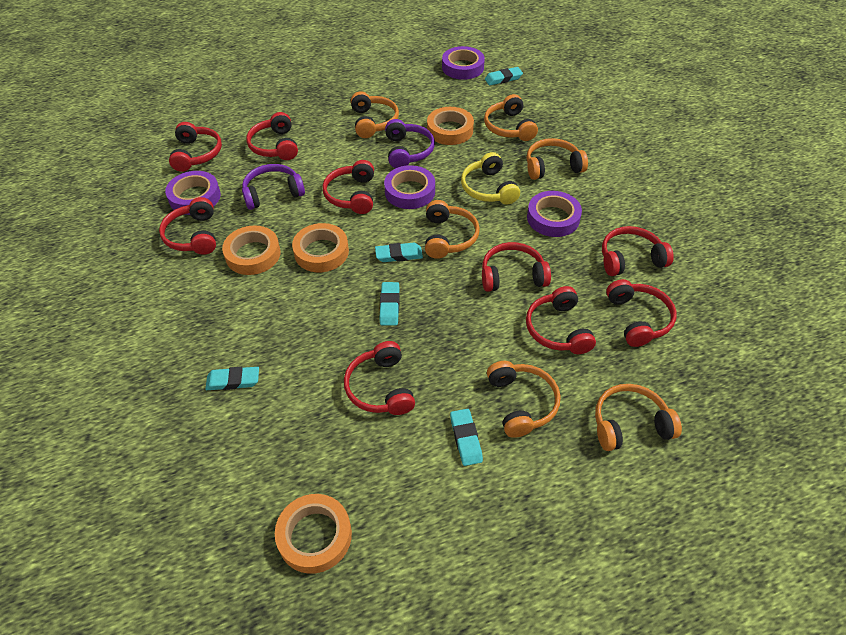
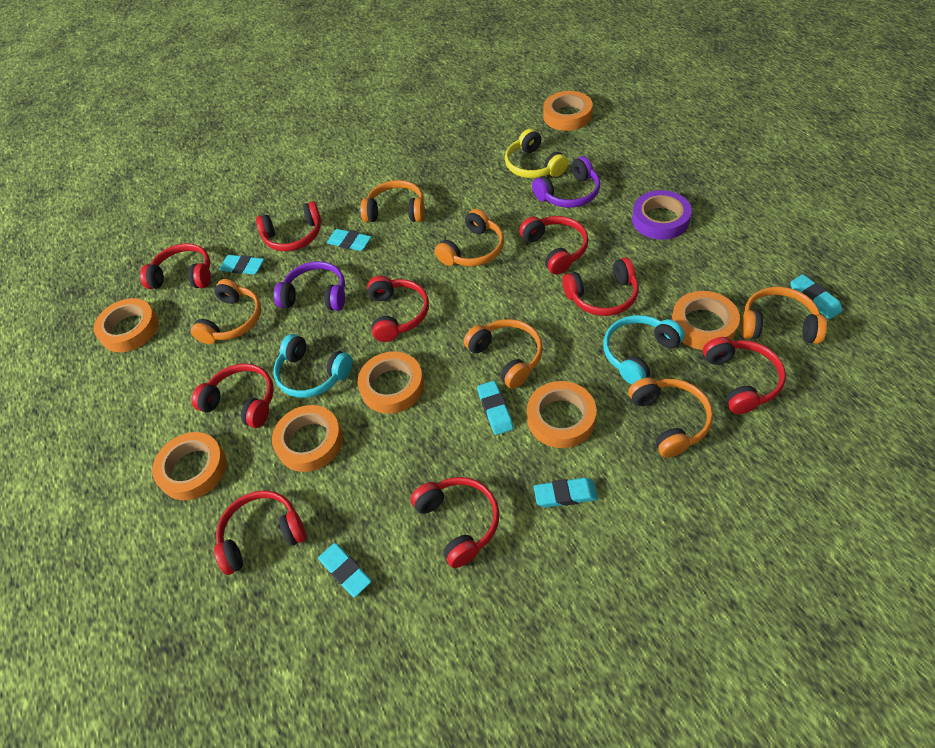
orange tape: [222,225,281,275] [275,494,352,574] [292,223,349,272] [427,107,474,145] = 4 -> [94,298,159,352] [152,432,227,500] [272,405,343,472] [358,351,424,414] [527,381,596,448] [543,91,593,131] [671,291,740,350] = 7
purple tape: [165,171,221,215] [384,165,435,209] [442,46,485,80] [527,191,582,237] = 4 -> [632,190,692,240] = 1
turquoise eraser: [205,367,259,390] [375,243,423,262] [380,282,399,325] [450,409,483,466] [485,67,523,86] = 5 -> [219,255,264,275] [318,543,371,597] [327,229,371,251] [477,381,514,435] [534,478,598,508] [790,274,842,319] = 6
turquoise headphones: none = 0 -> [273,334,353,398] [603,315,685,385] = 2

